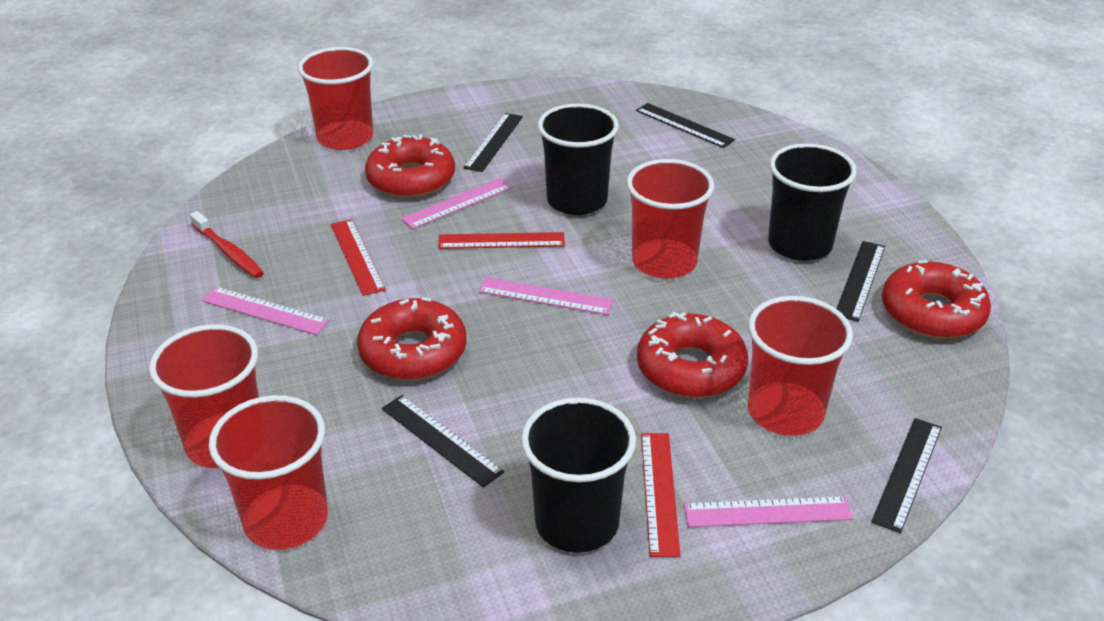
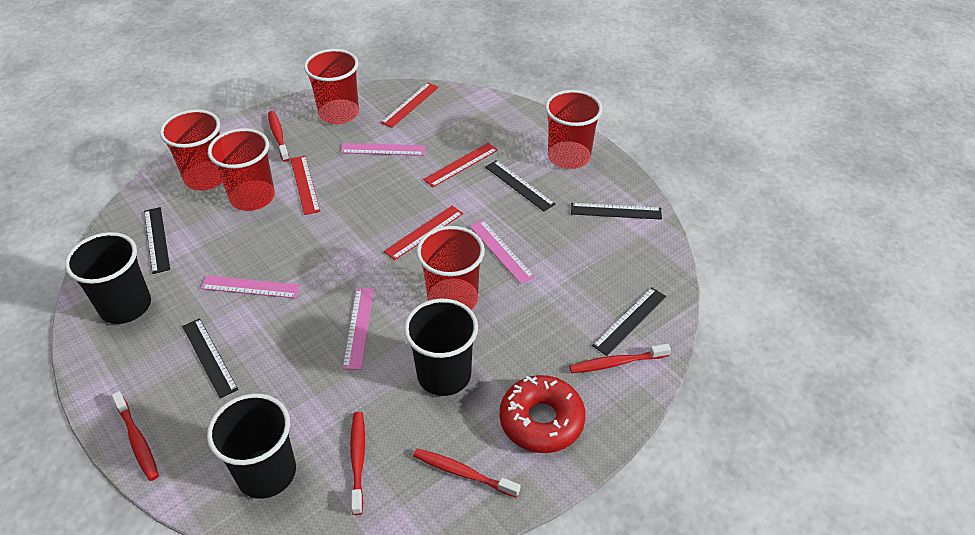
red donut: [357,297,466,380] [365,135,455,198] [637,312,748,398] [882,260,991,339] = 4 -> [500,375,586,453] = 1
red ruler: [331,219,386,296] [438,232,565,249] [641,433,681,557] = 3 -> [291,156,320,215] [381,83,439,128] [384,206,463,260] [423,143,498,187] = 4
red toothbrush: [190,211,264,278] = 1 -> [112,391,159,481] [268,111,289,162] [350,412,365,515] [413,449,520,498] [569,344,671,373] = 5

